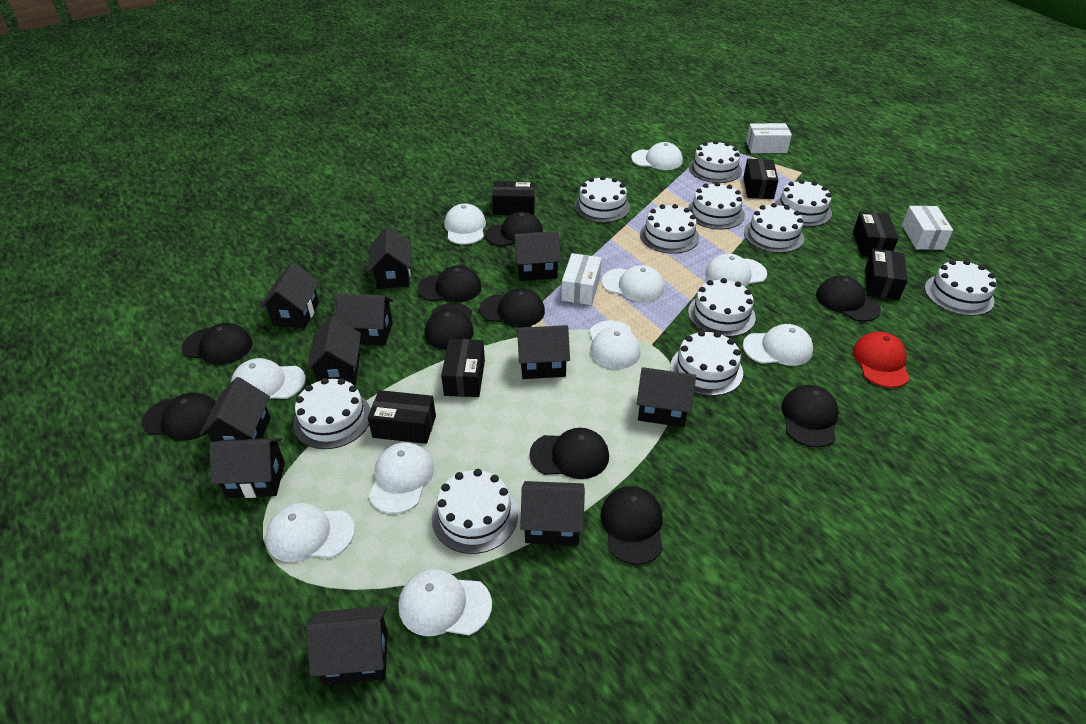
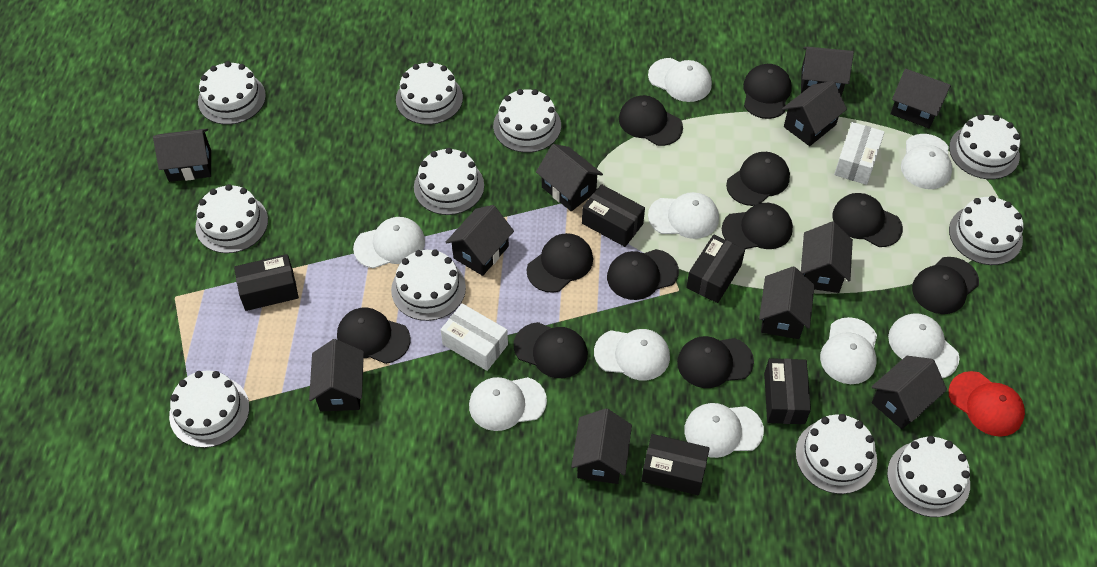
black box: [368,390,436,444] [441,339,485,397] [492,181,535,215] [743,159,778,199] [853,212,898,257] [865,249,908,300] = 6 -> [234,254,299,311] [582,184,645,247] [641,434,710,495] [686,234,745,303] [764,358,811,424] = 5
black cap: [142,393,216,441] [182,323,253,365] [418,265,482,302] [425,303,474,349] [479,288,545,327] [485,212,543,247] [529,428,609,479] [600,486,663,565] [781,385,839,448] [816,276,881,322] = 10 -> [337,308,411,364] [514,322,588,378] [527,233,593,293] [607,249,679,300] [619,95,683,146] [677,336,754,388] [722,203,793,249] [726,152,790,206] [743,64,792,119] [832,193,903,247] [912,257,979,314] = 11
white box: [561,253,602,305] [746,123,792,153] [902,206,953,250] = 3 -> [441,304,508,371] [834,122,885,185] = 2
white cap: [231,358,306,399] [265,503,355,562] [369,442,434,514] [398,569,492,636] [444,203,486,245] [589,321,641,369] [602,265,664,302] [631,142,683,170] [705,254,767,287] [743,324,813,366] = 10 -> [353,217,425,268] [469,377,547,431] [594,329,670,381] [648,58,712,102] [648,192,719,239] [684,403,764,458] [820,317,877,384] [888,313,959,378] [901,134,952,189] = 9

